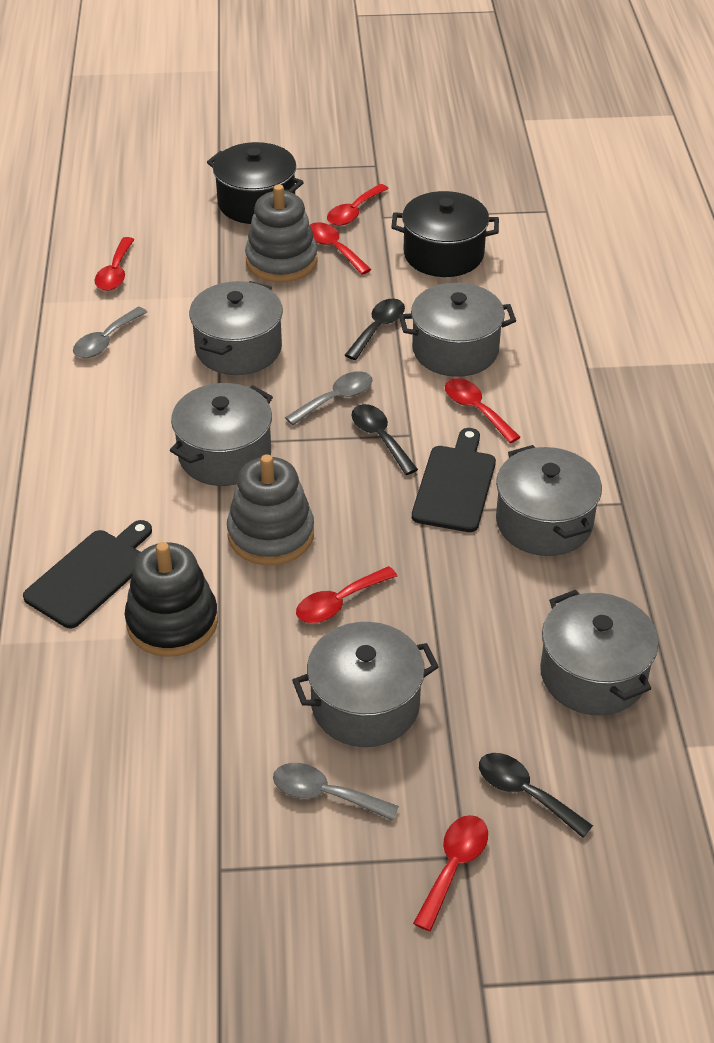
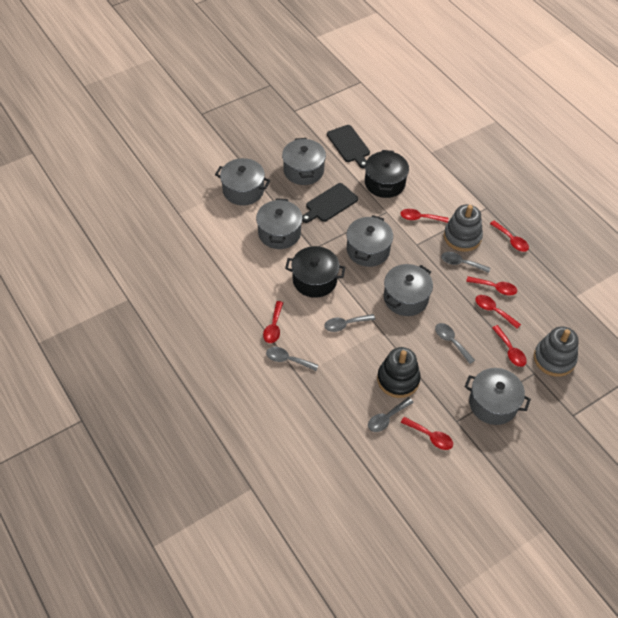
black spoon: [345,299,405,360] [351,404,418,475] [479,753,593,838] = 3 -> none = 0
grey spoon: [73,307,147,358] [273,763,399,821] [285,371,373,425] = 3 -> [266,347,318,371] [324,314,375,332] [368,397,414,432] [435,323,475,364] [441,252,490,273] = 5
red spoon: [95,237,135,291] [296,566,397,623] [310,222,371,275] [327,184,389,226] [413,815,488,931] [445,378,520,443] = 6 -> [263,301,283,343] [400,209,448,223] [400,417,453,450] [466,276,517,295] [475,295,521,329] [490,221,529,252] [492,325,527,367] = 7

